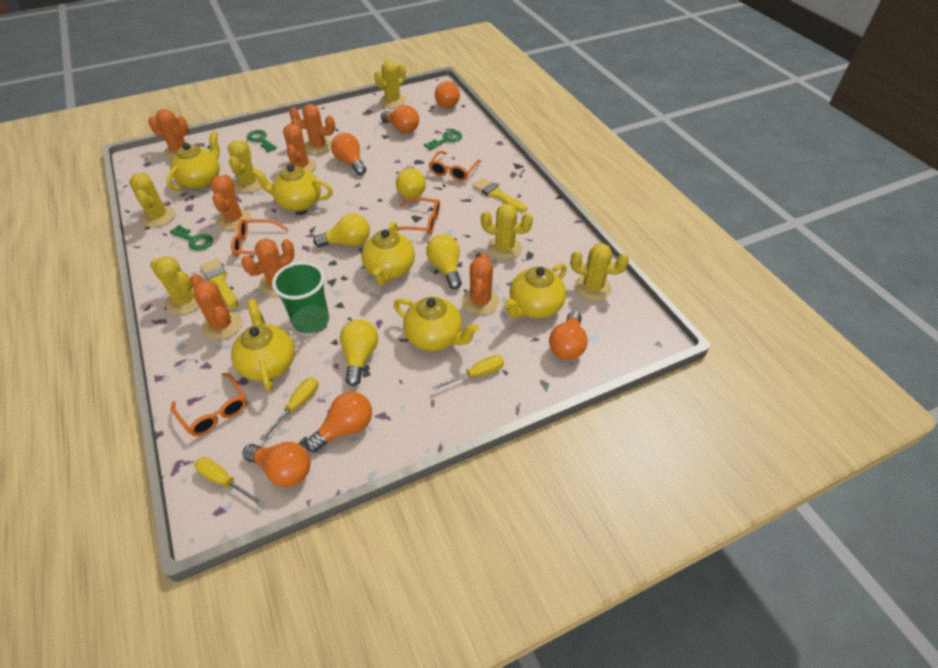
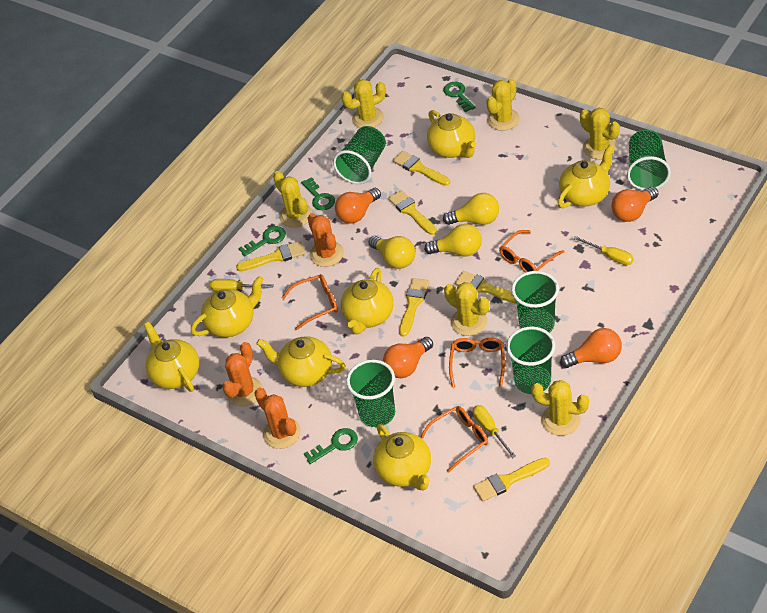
green cup: [272,262,329,333] = 1 -> [333,126,386,184] [346,360,395,427] [506,326,555,394] [511,271,559,333] [627,130,671,190] = 5
green key: [169,225,213,250] [247,130,277,152] [424,130,462,150] = 3 -> [238,226,286,257] [301,177,335,211] [304,428,358,464] [443,82,475,112] = 4
orange cactus: [148,109,193,159] [190,273,242,340] [210,175,251,230] [241,238,295,296] [283,118,316,172] [289,104,335,154] [462,253,499,315] = 7 -> [222,342,263,407] [254,388,301,449] [308,213,344,267] = 3
orange light bulb: [242,442,311,487] [305,391,372,453] [331,133,366,175] [381,105,419,133] [435,81,460,108] [549,311,588,360] = 6 -> [335,188,381,224] [383,337,433,378] [560,328,622,368] [611,187,658,222] = 4
yellow brush: [200,259,238,309] [473,178,527,212] = 2 -> [236,241,305,271] [388,190,437,235] [393,151,450,186] [399,278,430,337] [455,271,516,304] [473,458,550,502] = 6
yellow light bulb: [313,214,370,247] [340,319,378,386] [396,166,426,199] [426,234,462,289] = 4 -> [369,236,415,269] [424,224,482,257] [443,193,499,225] = 3
yellow teapot: [167,131,220,191] [231,299,295,391] [252,164,333,211] [361,222,415,284] [394,297,479,351] [504,263,567,318] = 6 -> [144,322,199,392] [191,276,264,337] [256,336,346,387] [341,268,394,334] [373,424,431,491] [427,110,476,158] [558,145,615,208] = 7

